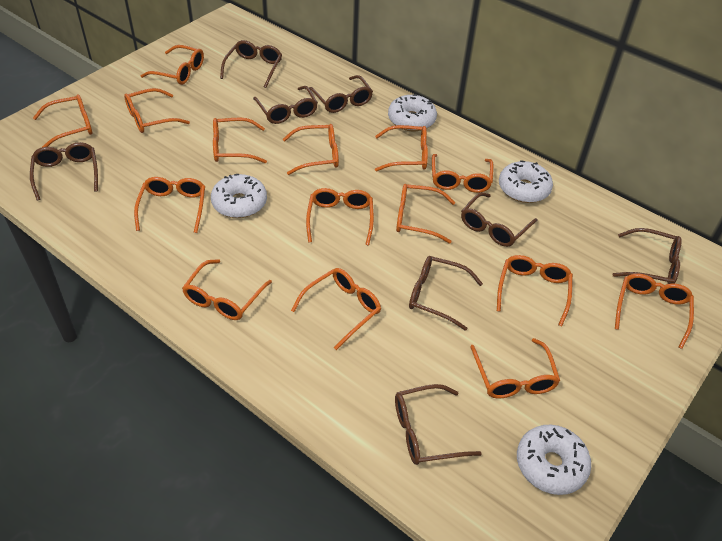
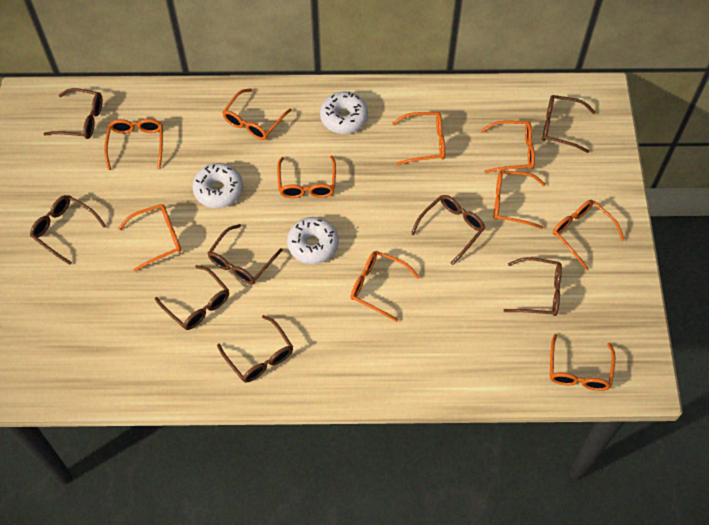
orange glasses: [33,94,92,148] [124,88,190,133] [134,177,205,233] [140,45,204,85] [182,259,272,320] [213,117,267,163] [283,124,339,175] [291,268,381,350] [306,188,374,245] [375,125,428,172] [396,184,455,244] [432,154,494,193] [470,338,560,399] [497,255,573,326] [615,274,694,349] = 15 -> [104,119,163,170] [118,204,181,271] [222,88,292,140] [277,156,336,198] [351,251,420,322] [392,112,445,165] [480,121,535,173] [494,170,546,229] [550,334,615,391] [553,200,624,270] = 10
white donut: [211,174,267,218] [388,94,437,131] [499,160,553,203] [517,425,591,495] = 4 -> [192,163,243,208] [287,217,339,264] [320,92,368,134] = 3

